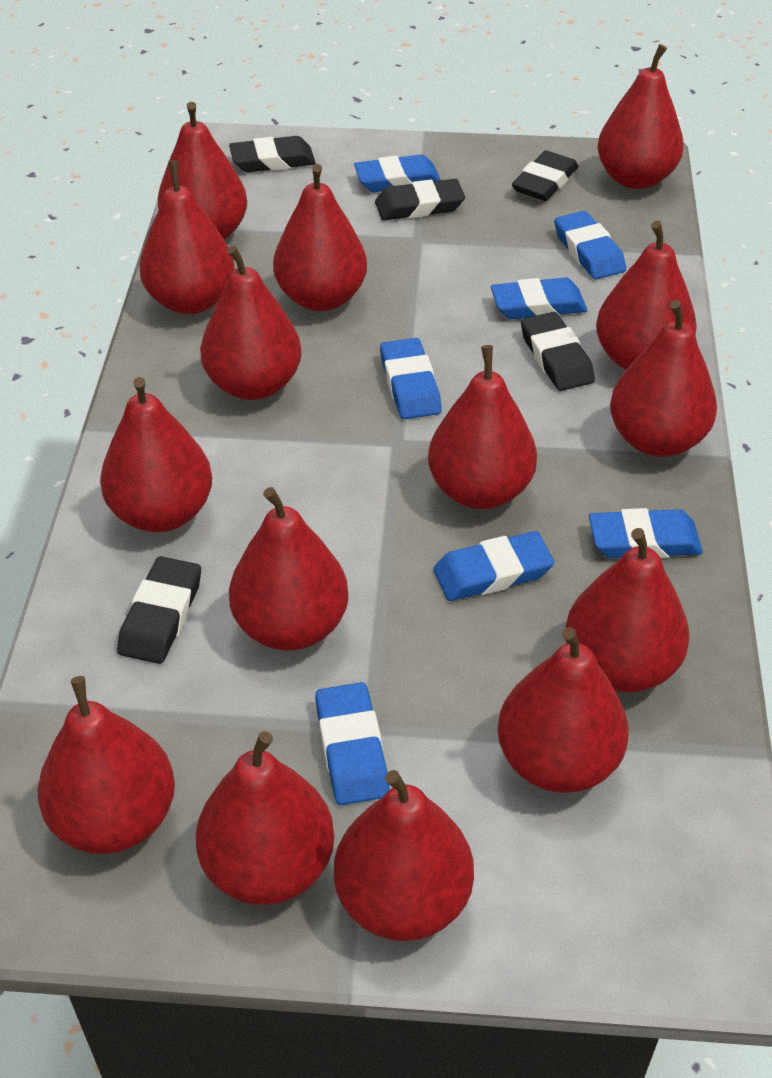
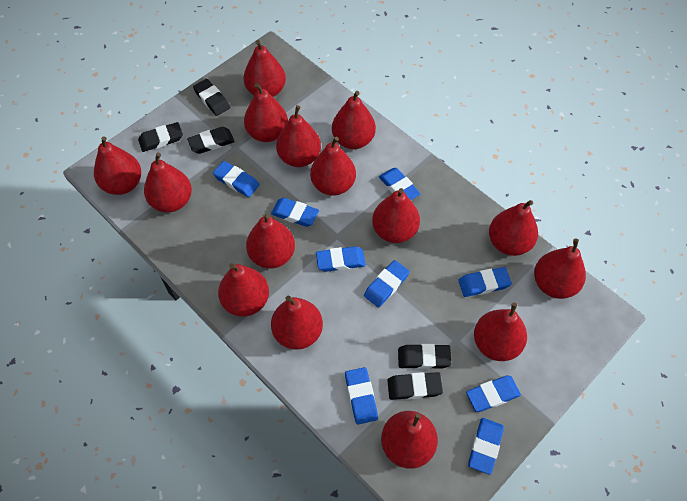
blue eraser: [315,682,390,805] [354,155,441,192] [380,338,442,419] [433,531,554,601] [491,278,587,319] [554,211,626,280] [589,508,703,558] = 7 -> [213,161,260,197] [271,198,319,227] [316,246,366,272] [345,367,378,424] [364,260,410,307] [379,168,420,200] [458,267,512,297] [466,376,521,412] [468,418,504,475] = 9

